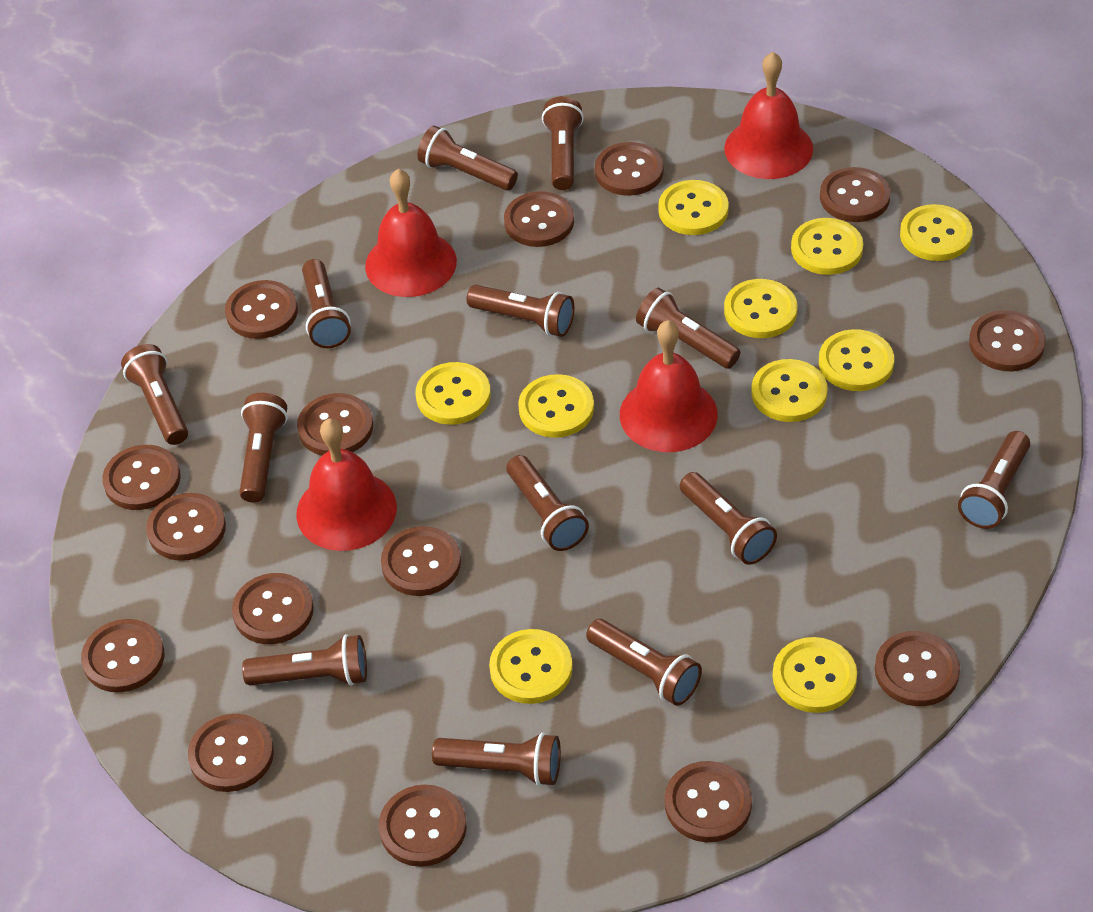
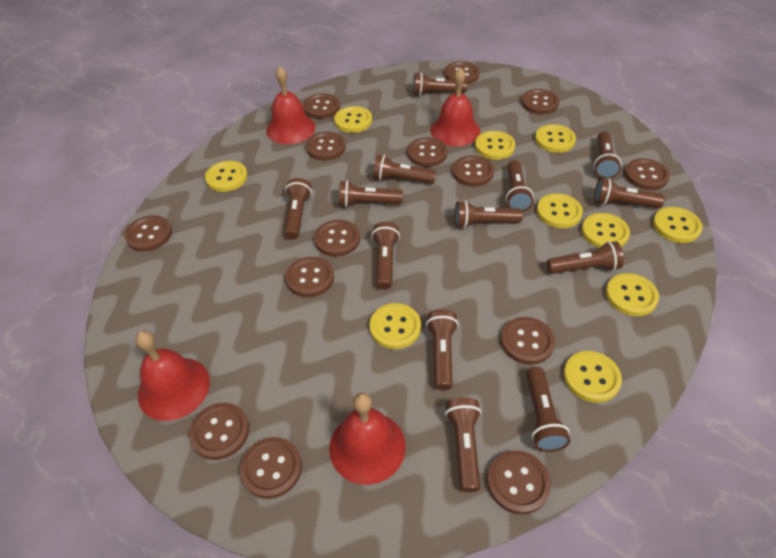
brown button: [81,619,164,692] [102,445,181,510] [146,493,226,561] [188,714,274,792] [225,280,298,339] [232,573,314,644] [297,393,373,456] [379,784,467,867] [381,526,461,596] [504,191,574,247] [595,142,664,196] [664,761,752,842] [820,167,891,222] [875,631,960,706] [969,310,1046,371] = 15 -> [124,215,172,252] [189,403,249,460] [240,437,302,499] [286,257,334,297] [303,93,340,119] [306,132,346,161] [314,220,360,257] [407,137,448,167] [444,61,480,84] [452,155,494,187] [487,450,551,515] [501,317,555,365] [521,89,560,115] [624,158,670,190] = 14

